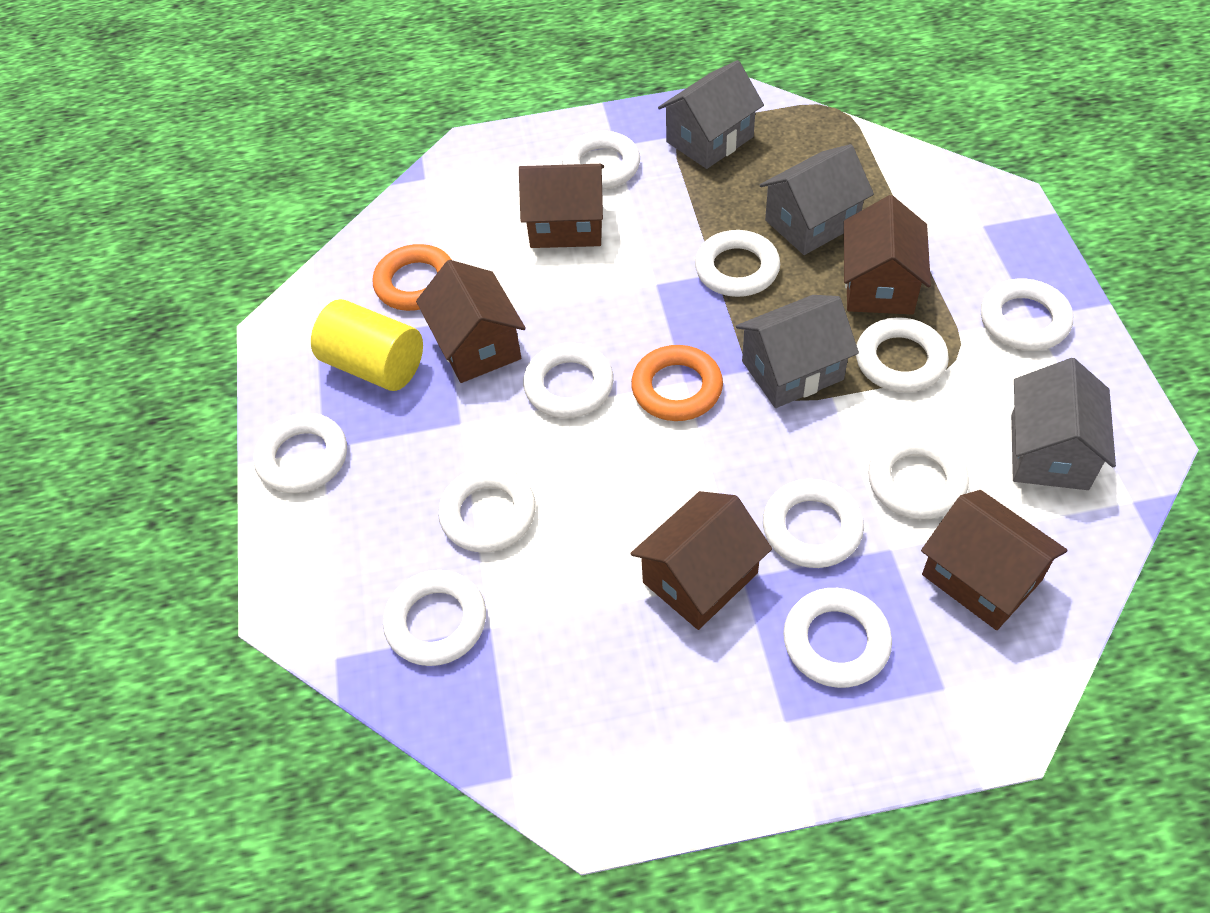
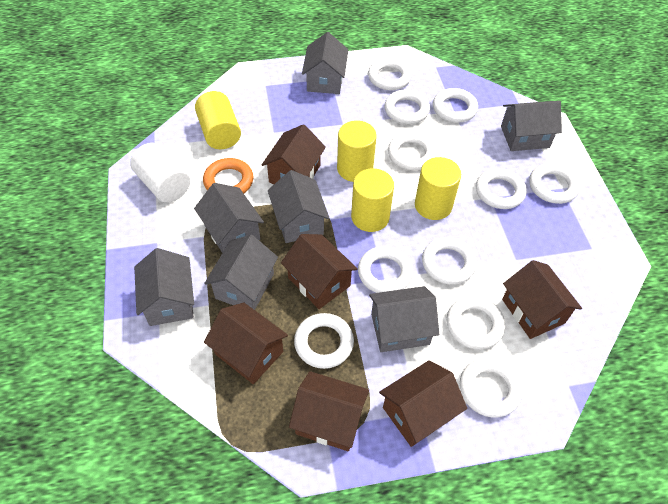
brown house: [416,260,526,383] [519,164,604,248] [630,491,772,630] [844,195,931,315] [921,490,1068,630] = 5 -> [204,302,288,384] [262,124,326,184] [281,234,358,309] [289,371,369,451] [379,360,467,447] [502,260,582,339] = 6
grey house: [658,60,764,169] [736,295,859,408] [760,144,874,255] [1011,358,1116,490] = 4 -> [134,248,194,326] [194,183,264,253] [204,235,278,310] [268,170,330,243] [302,32,348,94] [369,286,439,352] [501,101,562,151] = 7
orange ring: [372,244,452,311] [631,345,723,421] = 2 -> [203,158,253,193] = 1
white cylinder: none = 0 -> [130,143,190,203] = 1
yellow cylinder: [311,299,423,391] = 1 -> [195,91,241,149] [337,120,377,182] [351,168,394,232] [415,157,461,220] = 4

